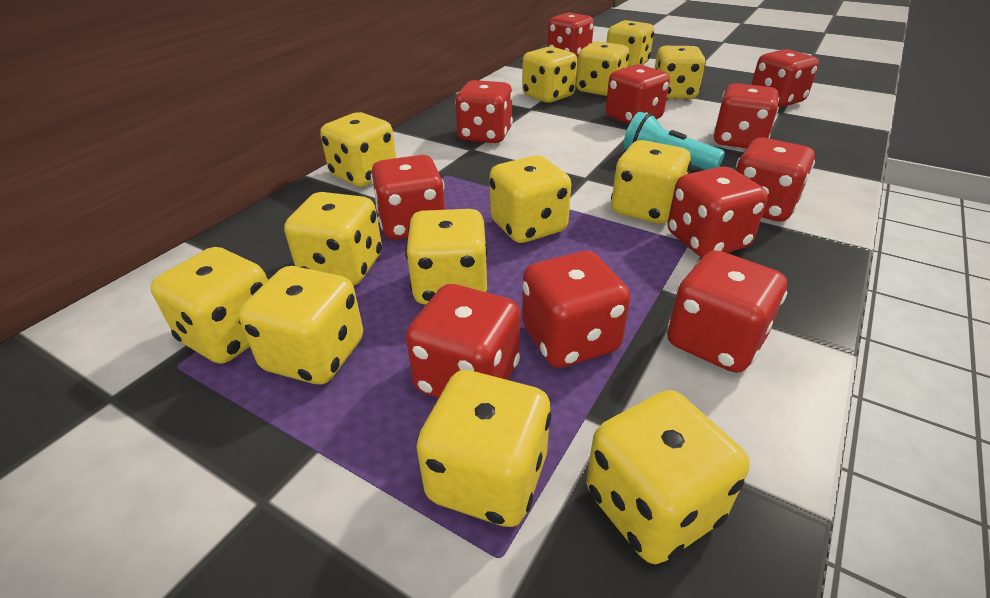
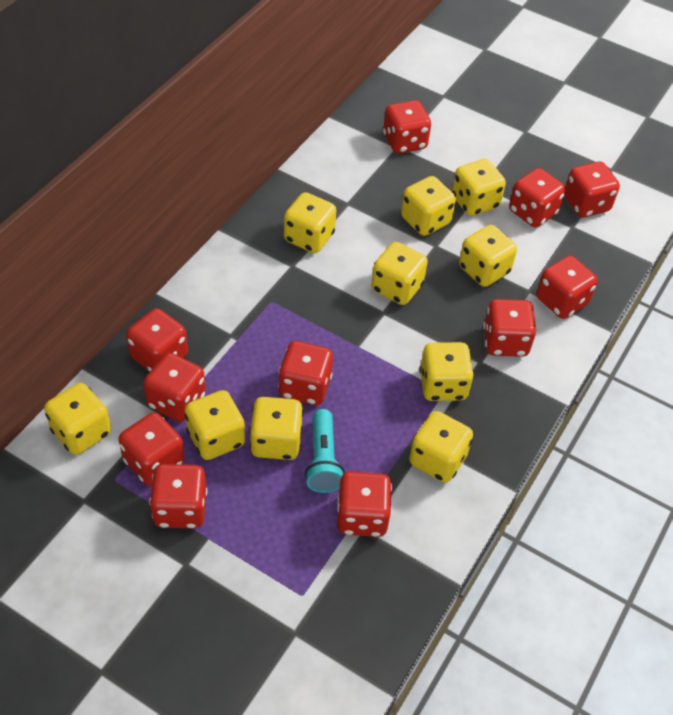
yellow dice: [150,247,268,364] [239,266,363,384] [284,192,382,285] [320,112,396,187] [405,209,488,305] [416,370,552,527] [489,155,571,243] [522,46,577,103] [576,41,629,96] [586,390,750,564] [606,20,654,67] [611,140,691,224] [654,46,706,99] = 13 -> [44,383,111,455] [185,390,245,460] [249,397,303,460] [284,192,336,253] [371,242,428,305] [401,176,456,236] [409,411,473,483] [419,342,474,401] [452,159,506,216] [459,225,517,287] = 10

